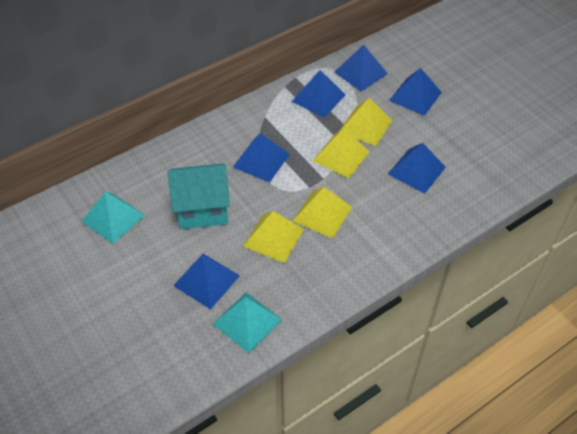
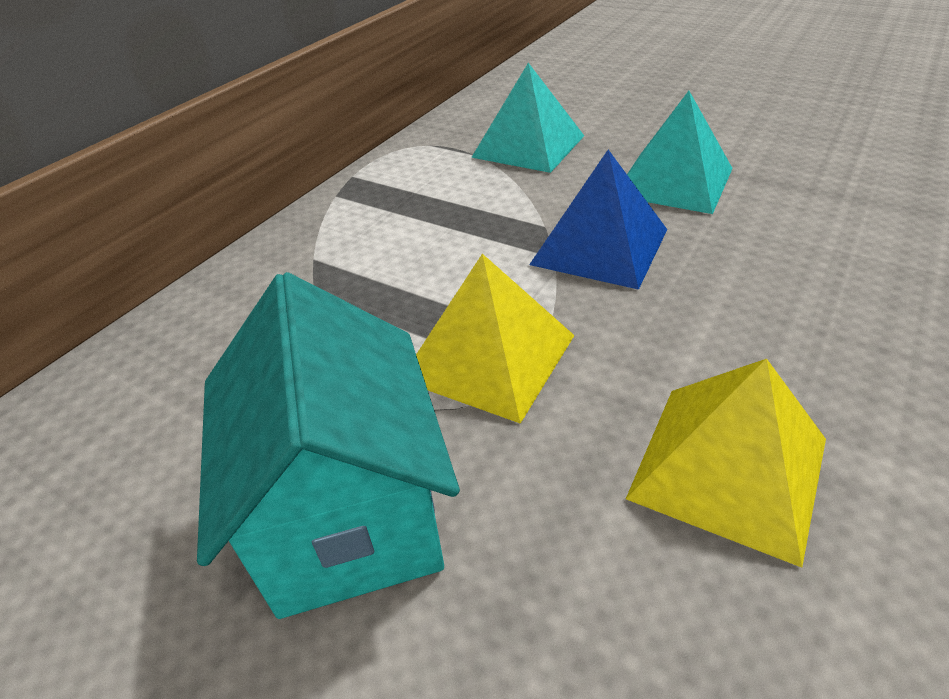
blue pyramid: [173,254,240,309] [233,133,290,183] [292,70,345,118] [334,45,388,92] [388,143,446,194] [389,68,442,116] = 6 -> [529,150,667,290] = 1
yellow pyramid: [243,211,304,263] [293,187,352,239] [313,128,370,178] [340,98,392,146] = 4 -> [416,254,575,424] [626,359,826,568] = 2

